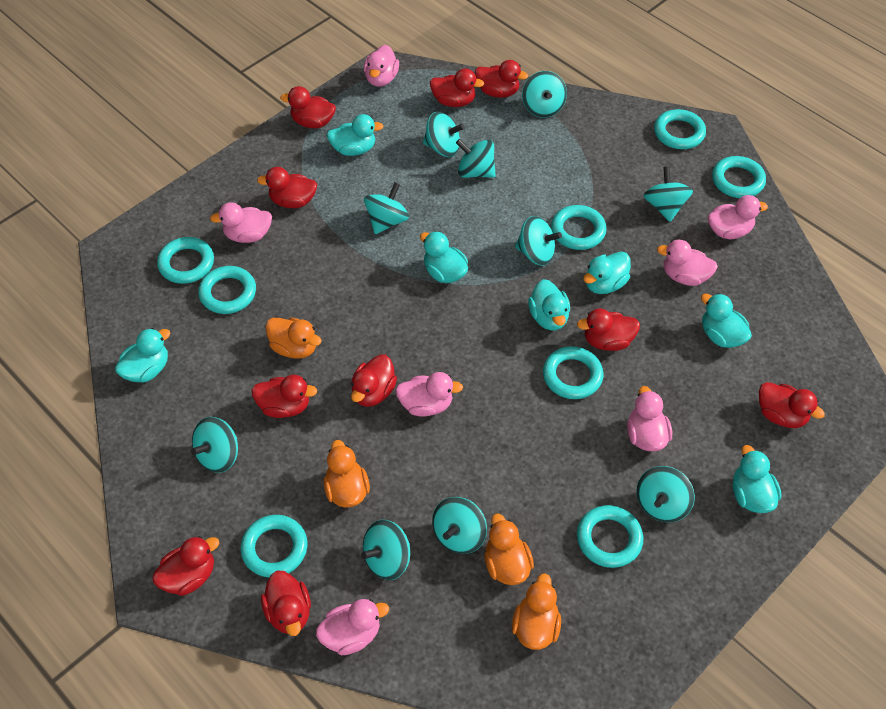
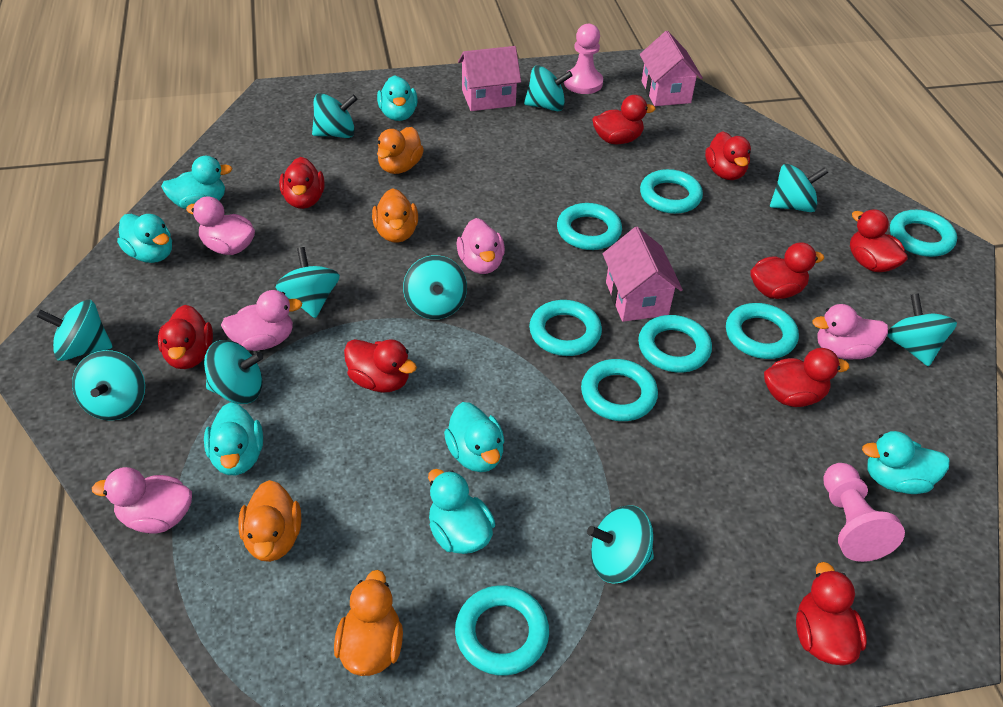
pink duck: [210,202,272,243] [316,599,389,655] [364,45,399,87] [395,372,463,417] [627,386,672,451] [657,239,718,286] [708,195,768,239] = 7 -> [92,467,192,534] [186,196,255,255] [221,290,302,351] [457,218,505,274] [812,304,888,360] = 5
pink house: none = 0 -> [458,46,521,111] [603,227,683,322] [640,31,703,106] = 3
pink pawn: none = 0 -> [564,24,603,94] [823,463,905,562] = 2
red duck: [152,536,219,596] [252,375,317,418] [257,167,317,208] [261,570,311,636] [280,86,336,128] [351,355,397,407] [430,68,484,107] [475,60,528,98] [577,308,640,351] [759,382,825,428] = 10 -> [158,305,213,369] [279,157,325,209] [344,339,417,393] [592,95,655,144] [705,131,751,180] [750,242,824,299] [764,348,849,407] [796,562,867,666] [850,209,908,272] = 9

